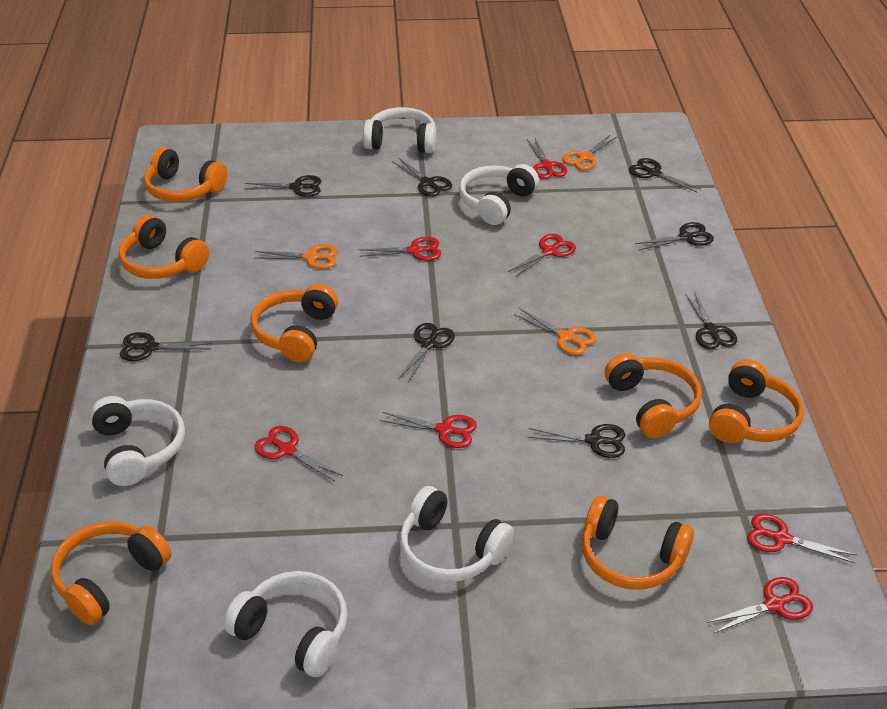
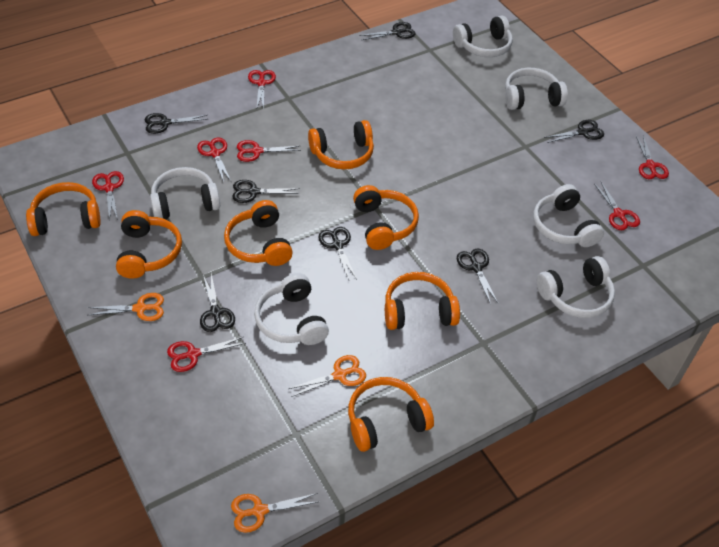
black scissors: [120,332,213,361] [245,175,321,197] [393,158,452,197] [398,323,455,382] [527,424,625,458] [629,158,701,192] [635,222,714,250] [685,291,737,349] = 8 -> [144,113,207,134] [200,274,235,332] [232,180,300,203] [318,227,357,280] [359,22,415,40] [457,249,499,305] [544,120,604,143] = 7
white headphones: [90,396,185,486] [224,571,348,677] [363,107,436,153] [400,486,514,582] [459,164,539,225] = 5 -> [150,167,220,219] [254,273,329,345] [453,16,513,57] [505,68,568,110] [533,184,604,247] [537,256,615,318] = 6

